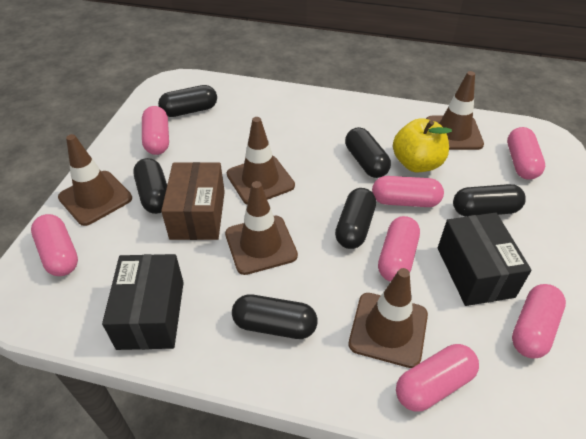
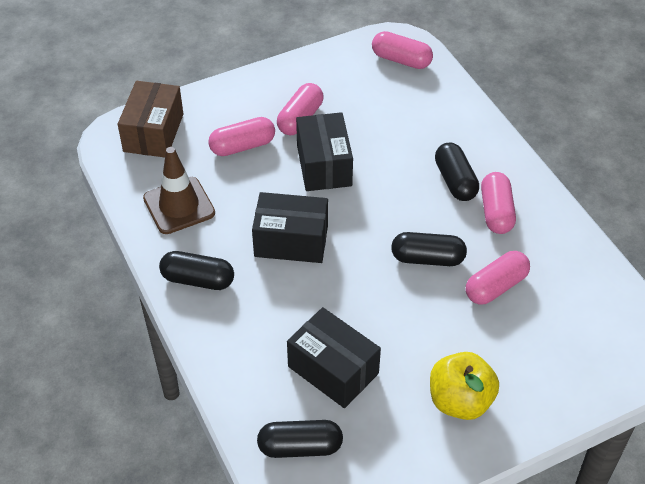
black box: [102,254,184,350] [438,213,532,306] = 2 -> [252,192,328,263] [287,307,381,408] [296,112,353,191] = 3
black capsule: [133,158,167,214] [158,85,217,117] [232,294,317,339] [335,188,376,249] [345,127,391,178] [453,184,526,217] = 6 -> [159,251,234,290] [257,420,343,458] [391,232,467,266] [435,142,479,201] = 4
brown traffic cone: [58,134,132,226] [225,181,298,275] [227,117,295,205] [349,268,428,368] [426,71,484,150] = 5 -> [143,147,215,234] = 1
pink capsule: [31,214,78,276] [142,106,169,155] [372,176,444,207] [378,216,420,282] [396,344,479,411] [507,127,545,180] [512,284,566,358] = 7 -> [208,117,275,156] [277,83,324,135] [372,31,433,69] [466,251,530,305] [481,172,516,234] = 5

